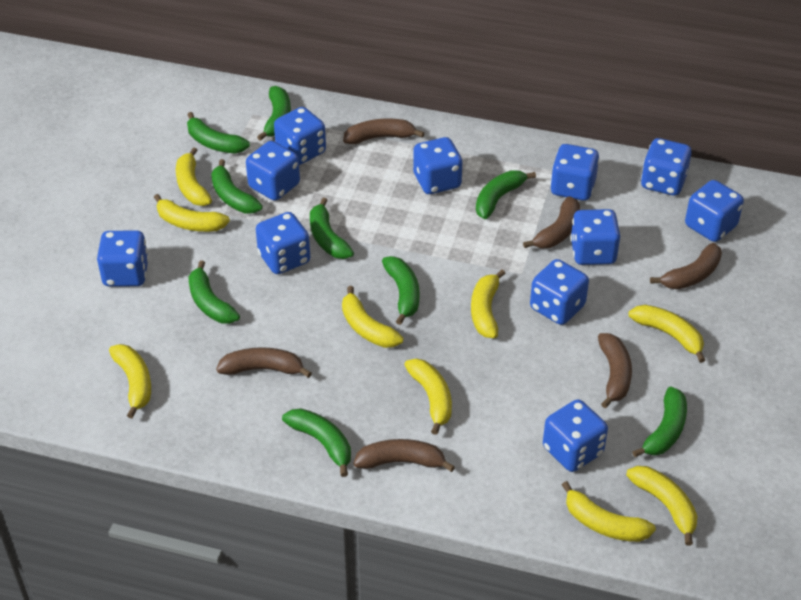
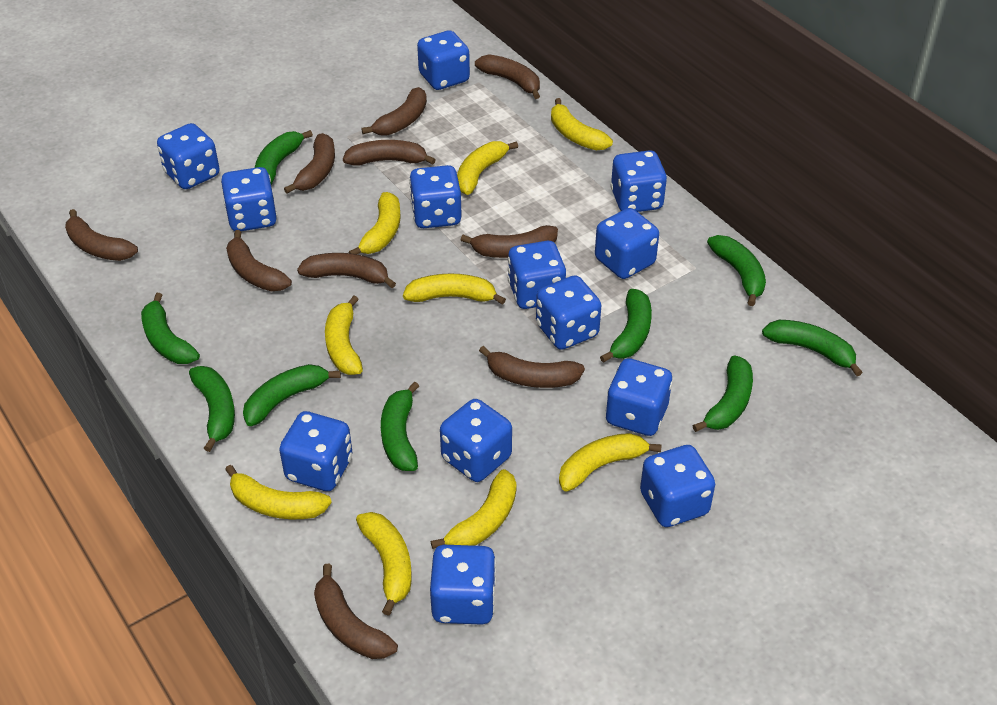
blue dice: [97,231,149,287] [246,141,300,201] [256,212,310,274] [274,107,326,165] [413,137,463,194] [530,259,589,325] [543,399,608,472] [550,144,600,201] [570,209,620,265] [641,138,692,196] [685,180,744,242] = 11 -> [157,123,220,189] [221,167,277,231] [279,411,353,491] [409,165,462,228] [417,30,470,90] [430,545,496,625] [440,399,512,482] [508,241,566,309] [536,275,601,350] [595,208,659,279] [606,358,673,436] [610,150,667,212] [640,445,715,527] = 13
brown banana: [216,347,312,378] [343,119,424,144] [354,439,455,472] [523,196,580,248] [598,333,632,408] [650,243,722,289] = 6 -> [65,209,138,261] [226,230,292,291] [284,133,335,194] [297,253,396,288] [314,564,398,659] [343,140,436,166] [361,87,427,136] [461,225,558,258] [475,55,540,99] [479,346,585,388] = 10

